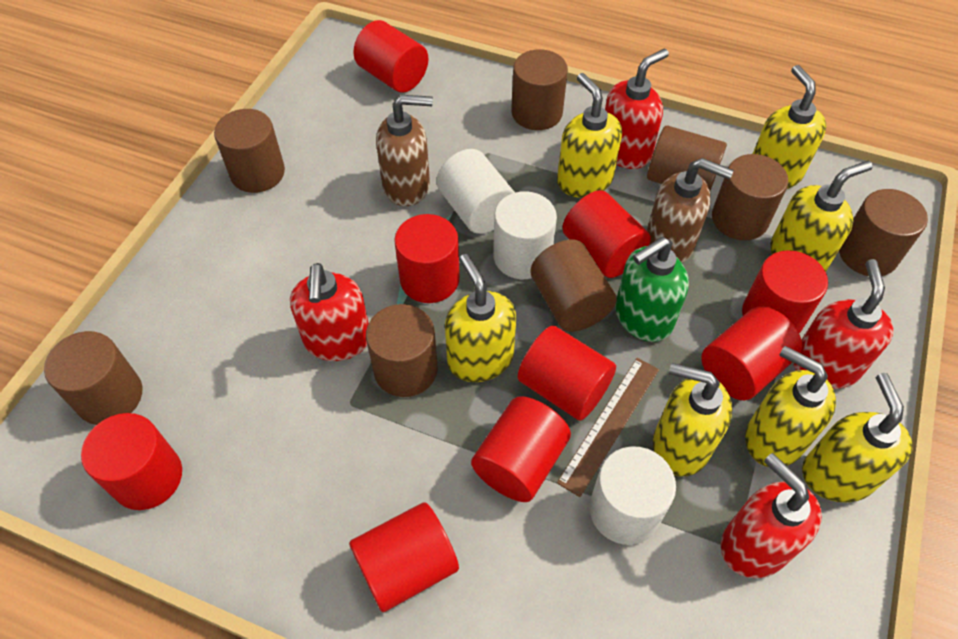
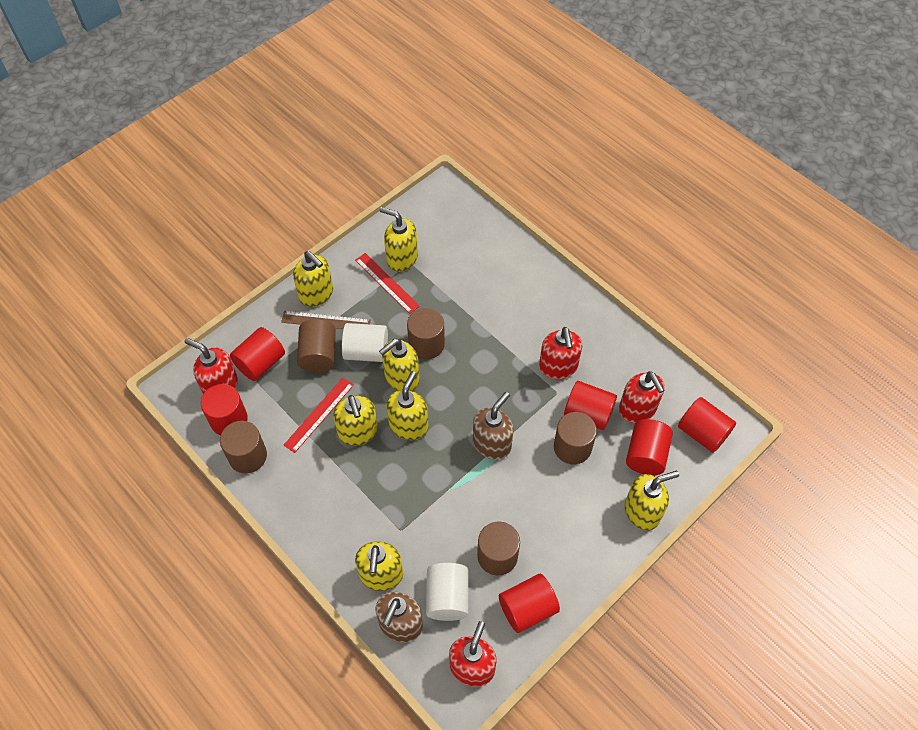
brown cylinder: [44,331,142,425] [214,109,285,193] [366,304,438,397] [511,49,568,130] [530,239,617,332] [647,125,727,191] [712,154,788,240] [839,189,928,276] = 8 -> [220,421,267,473] [297,319,336,372] [407,308,445,359] [477,522,520,575] [554,412,597,464] = 5
green soap dispenser: [615,237,689,342] = 1 -> none = 0
red cylinder: [81,413,182,510] [349,502,459,612] [353,20,429,93] [394,214,460,303] [471,396,571,502] [518,326,616,421] [562,190,651,278] [701,306,802,400] [742,250,828,333] = 9 -> [201,384,248,435] [230,327,285,381] [499,574,560,633] [564,381,617,430] [626,419,673,475] [678,397,736,453] = 6
red ruler: none = 0 -> [284,378,354,453] [355,253,420,314] = 2
white cylinder: [436,149,515,234] [493,191,557,279] [590,446,676,545] = 3 -> [342,323,388,362] [426,563,469,621] = 2

